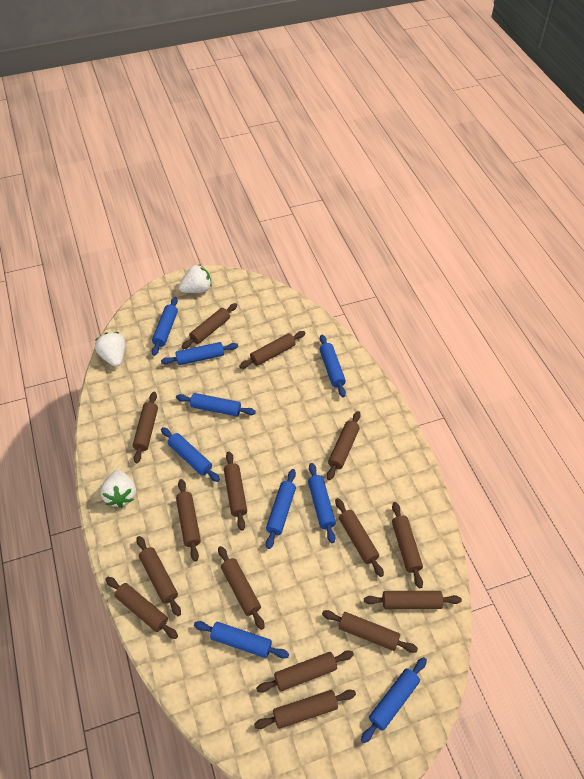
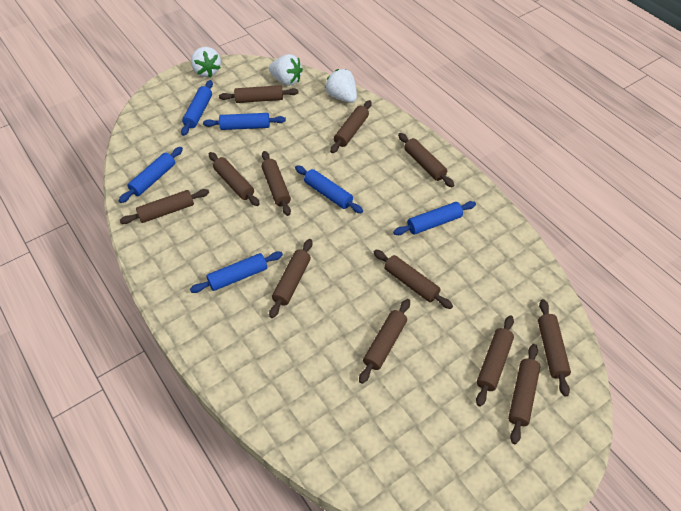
blue rolling pin: [152,297,178,356] [161,342,238,365] [161,427,220,482] [176,393,256,416] [194,621,289,659] [266,469,296,549] [308,463,336,543] [319,335,346,397] [361,657,427,743] = 9 -> [119,147,183,203] [181,80,213,136] [190,251,283,293] [203,113,286,130] [295,165,363,213] [393,201,476,235] = 6
brown rolling pin: [105,577,178,639] [133,392,158,463] [136,536,181,616] [176,479,201,562] [181,303,237,349] [218,546,265,630] [224,451,247,531] [239,331,306,369] [254,690,356,729] [256,651,354,693] [322,610,418,653] [327,411,361,480] [335,498,384,577] [364,591,462,609] [392,502,423,588] = 15 -> [120,189,209,224] [209,152,260,206] [219,85,299,103] [261,151,291,216] [269,239,312,318] [330,100,372,153] [359,299,410,384] [373,250,453,309] [398,133,454,187] [476,315,514,407] [508,344,541,444] [538,299,571,397] = 12

